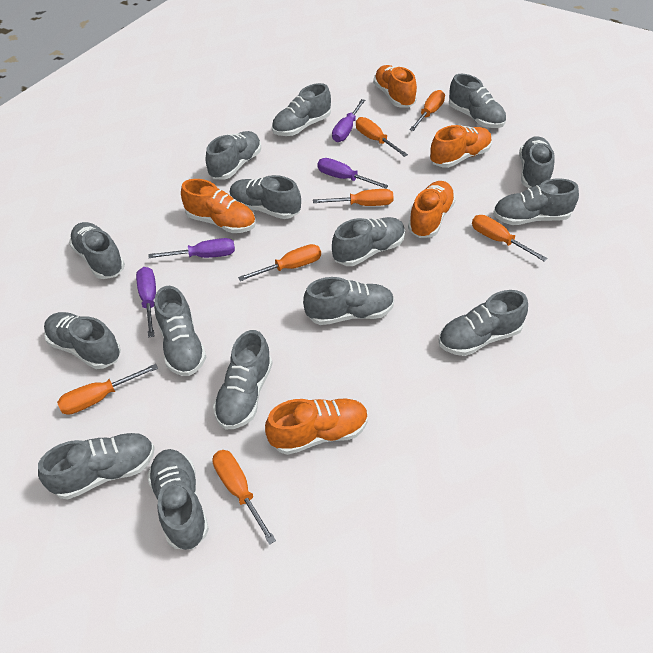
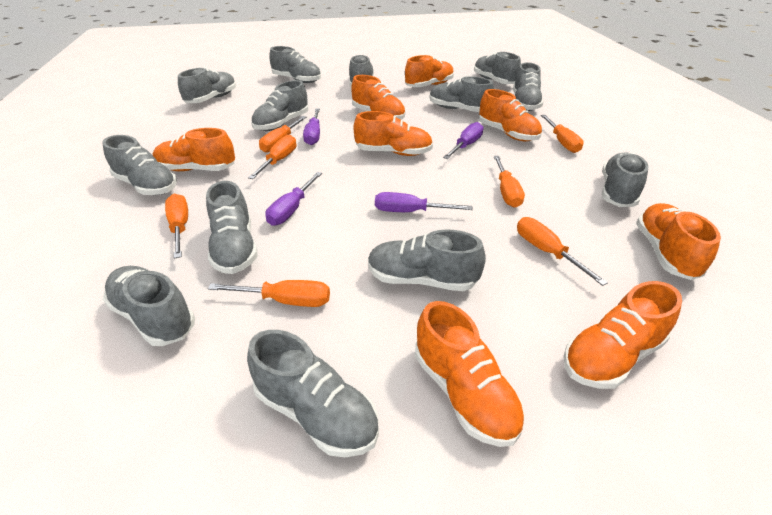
grey shoe: [38,433,155,500] [44,312,121,369] [69,222,125,279] [147,449,209,550] [154,286,206,376] [206,131,261,180] [213,330,273,430] [230,175,301,219] [272,83,331,136] [303,277,395,325] [332,217,405,266] [439,290,528,356] [449,74,506,128] [493,179,579,225] [519,136,554,188] = 15 -> [102,135,177,195] [103,266,195,346] [178,67,236,103] [206,181,258,274] [247,330,379,457] [251,80,309,131] [269,46,321,83] [349,54,374,87] [368,229,486,291] [429,76,494,112] [474,51,521,84] [513,62,544,111] [602,152,649,207] = 13
orange shoe: [181,179,256,233] [265,399,368,455] [373,65,417,107] [408,181,456,238] [430,125,492,168] = 5 -> [153,128,235,171] [351,75,406,120] [354,111,433,156] [405,55,454,87] [415,301,525,447] [479,89,542,141] [563,281,682,389] [636,203,721,280] = 8

